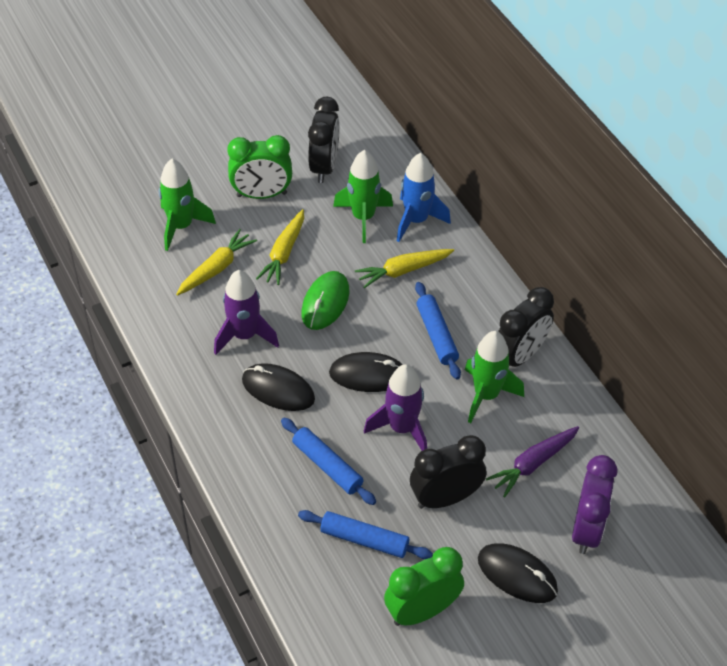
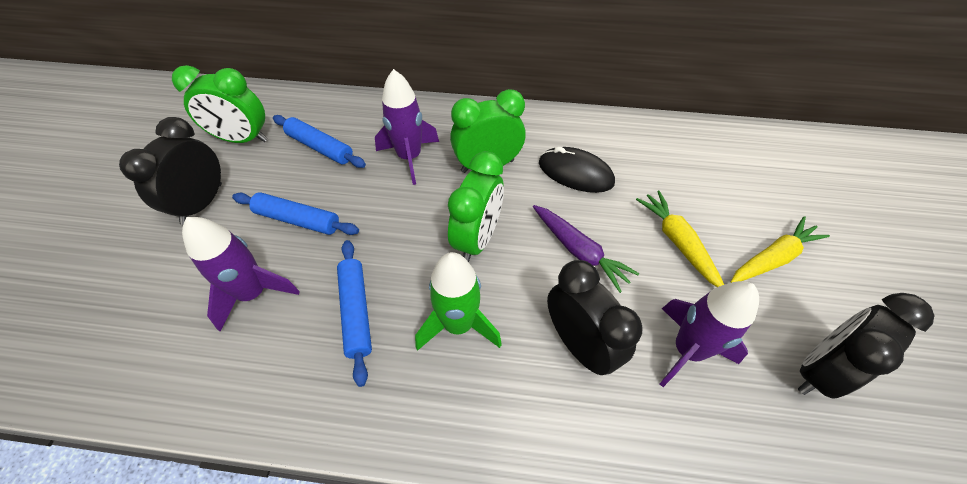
black mouse: [242,363,315,411] [329,352,403,392] [478,543,558,603] = 3 -> [539,147,615,193] = 1
blue rocket: [397,153,451,242] = 1 -> none = 0
green clock: [227,135,292,199] [384,547,464,626] = 2 -> [172,65,268,143] [448,151,504,262] [450,89,525,173] = 3
green mouse: [302,271,349,330] = 1 -> none = 0
green rocket: [159,159,216,251] [333,150,393,243] [465,331,524,423] = 3 -> [415,252,502,351] = 1
purple clock: [572,455,617,554] = 1 -> none = 0
purple rocket: [214,270,279,355] [364,364,427,451] = 2 -> [182,217,300,331] [375,69,439,185] [660,281,759,387] = 3
yellow carrot: [176,229,257,295] [256,209,304,285] [355,249,454,288] = 3 -> [636,190,724,287] [731,216,830,283] = 2

